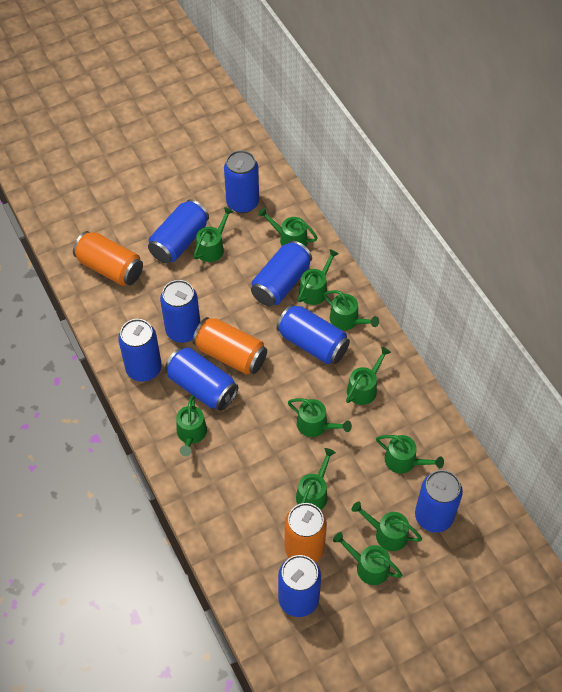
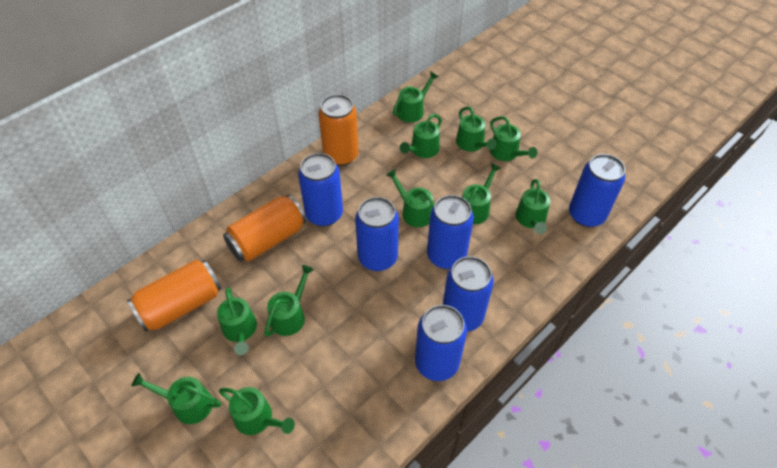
blue can: [118,319,162,382] [148,199,209,263] [160,280,200,343] [165,347,238,411] [224,150,259,213] [251,241,312,306] [276,304,350,364] [278,555,321,617] [415,470,463,533] = 9 -> [298,153,343,226] [355,197,399,271] [415,305,467,381] [427,195,474,269] [443,256,494,332] [569,154,625,227] = 6

